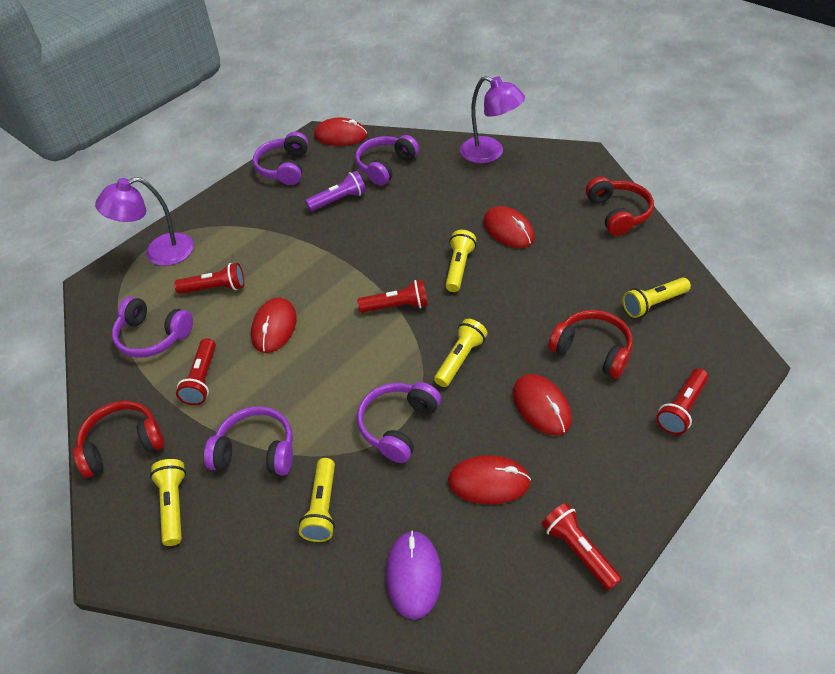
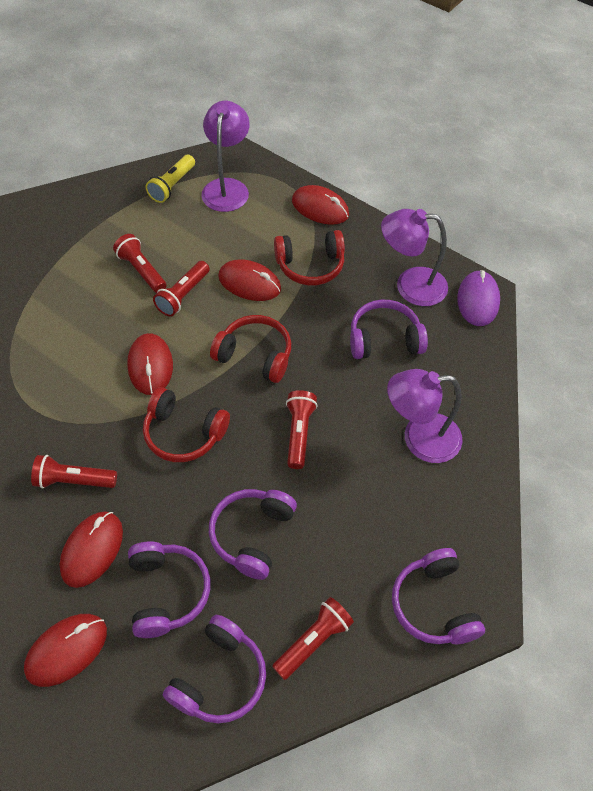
purple flashlight: [305,171,366,211] = 1 -> none = 0
purple lamp: [95,177,194,266] [460,76,525,163] = 2 -> [201,101,250,212] [381,209,448,306] [387,369,463,463] = 3
yellow flashlight: [150,459,186,546] [299,458,335,542] [434,319,488,387] [445,230,476,292] [623,278,691,318] = 5 -> [146,155,195,203] = 1

